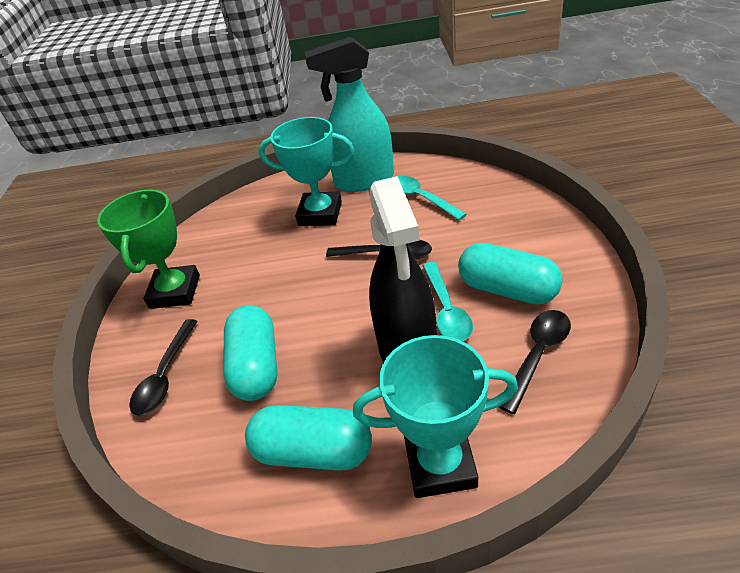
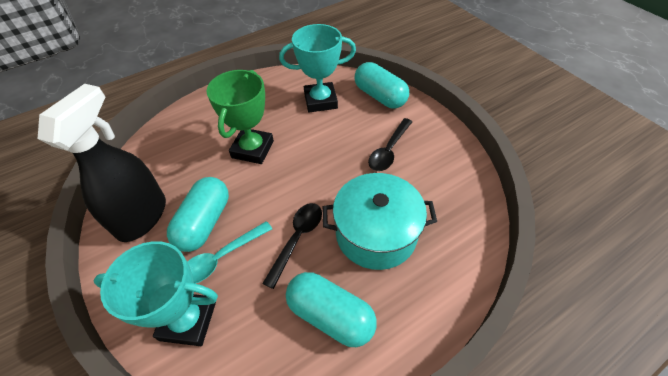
black spoon: [129,319,198,416] [326,240,432,260] [499,310,571,414] = 3 -> [262,203,322,289] [368,118,412,171] = 2
turquoise pot: none = 0 -> [322,173,437,270] = 1
turquoise spoon: [397,176,467,220] [422,262,473,341] = 2 -> [187,221,272,284] = 1
turquoise spray bottle: [304,36,394,192] = 1 -> none = 0

